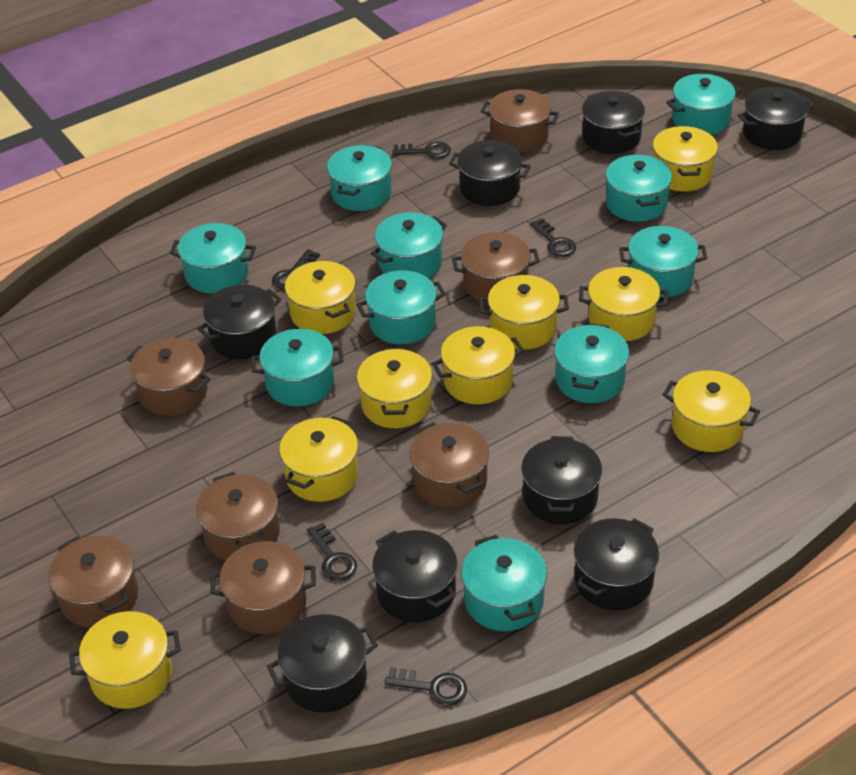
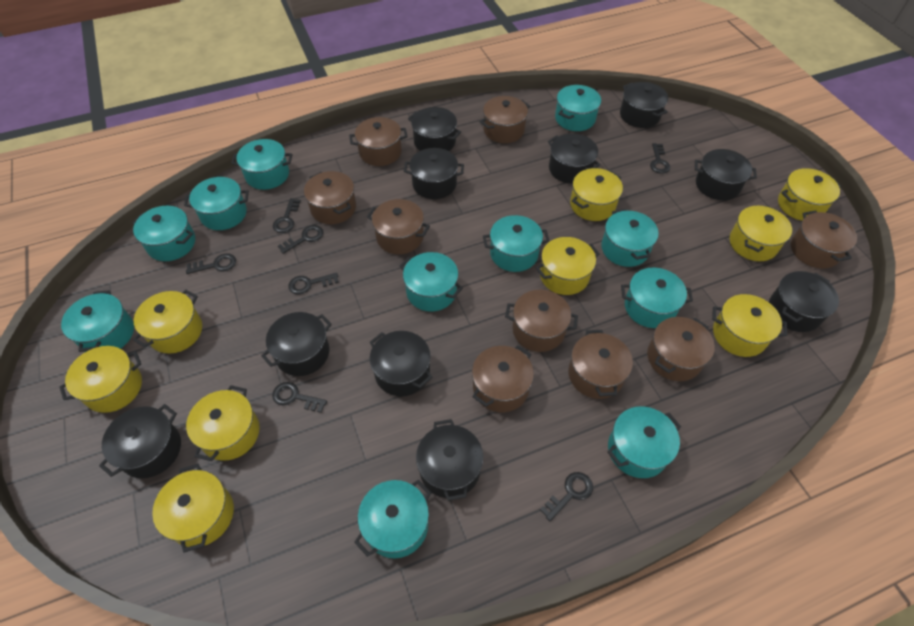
black key: [272,249,320,290] [307,523,357,581] [385,667,467,706] [392,141,451,159] [530,218,576,257] = 5 -> [186,253,236,274] [272,382,327,413] [273,198,301,233] [278,225,323,254] [289,273,339,295] [540,472,593,522] [650,143,670,174] = 7
black pot: [197,285,281,359] [267,614,378,713] [372,530,457,622] [449,140,531,206] [521,436,602,524] [574,518,659,610] [582,91,645,154] [738,87,814,150] = 8 -> [99,404,181,478] [261,312,332,376] [370,331,432,396] [404,148,464,199] [408,107,461,151] [416,419,483,501] [548,133,600,184] [620,82,668,128] [695,149,757,200] [769,271,839,332] = 10
brown pot: [49,536,138,628] [127,338,211,416] [196,472,280,560] [210,541,316,634] [410,422,489,508] [452,232,540,303] [481,89,559,152] = 7 -> [304,171,356,224] [349,117,408,166] [367,199,430,254] [472,345,534,412] [480,96,530,143] [505,290,578,352] [568,330,633,399] [647,317,715,381] [791,210,857,269] = 9
turquoise pot: [170,223,256,293] [251,329,344,406] [327,145,392,211] [356,270,446,345] [371,212,447,278] [461,535,547,631] [554,323,629,403] [606,154,672,222] [619,226,707,298] [666,74,741,135] = 10 -> [61,290,134,352] [132,206,195,261] [184,177,249,230] [231,139,292,190] [354,480,432,559] [399,252,463,312] [483,215,549,272] [555,85,601,131] [601,209,659,267] [607,406,681,478] [621,268,693,328] = 11

